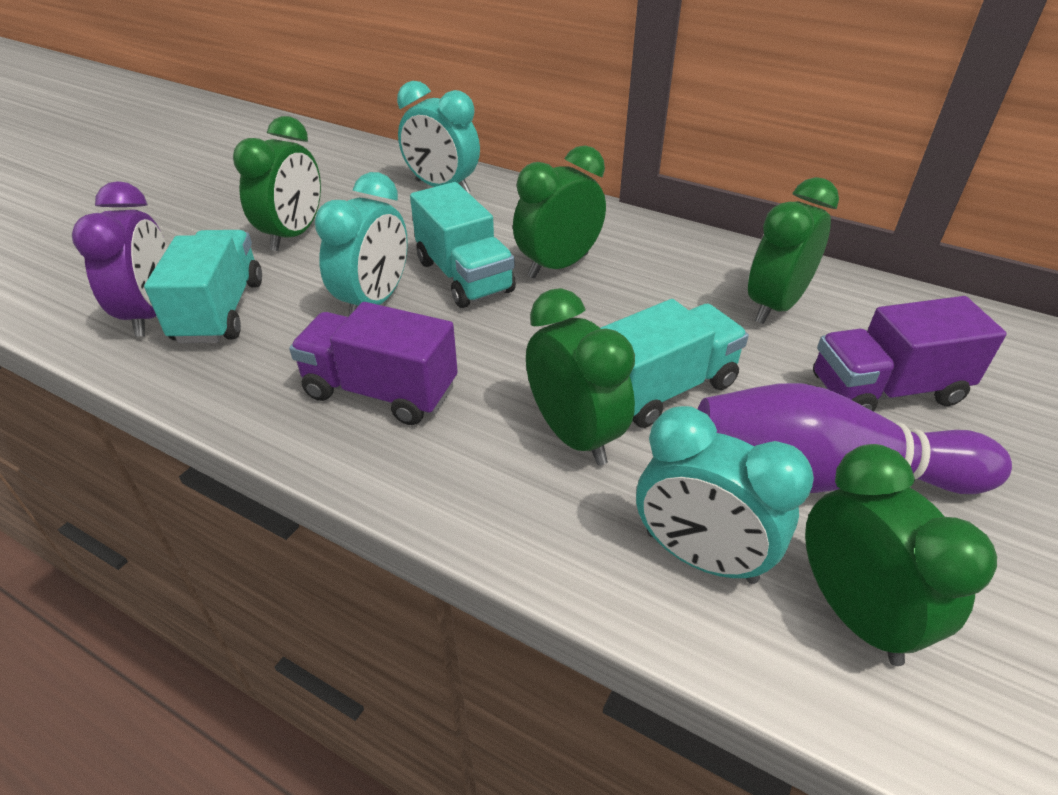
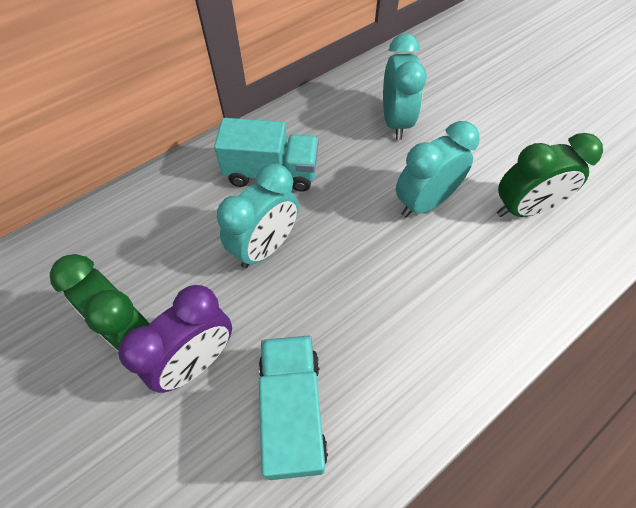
green clock: [233,116,321,251] [513,145,606,279] [526,288,635,466] [748,177,839,324] [805,444,997,666] = 5 -> [50,254,150,351] [497,133,603,217] = 2
purple bowling pin: [698,383,1012,494] = 1 -> none = 0
purple truck: [289,302,458,425] [813,296,1007,412] = 2 -> none = 0
turquoise truck: [144,230,262,343] [410,182,516,308] [601,299,749,428] = 3 -> [214,118,319,192] [259,336,328,480] = 2

